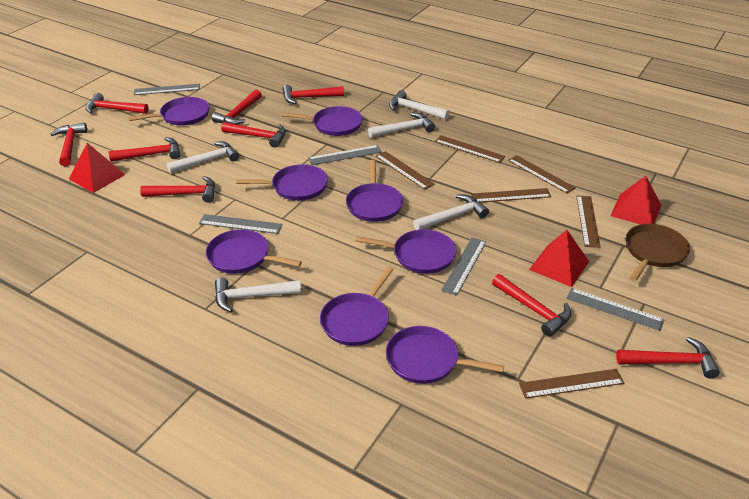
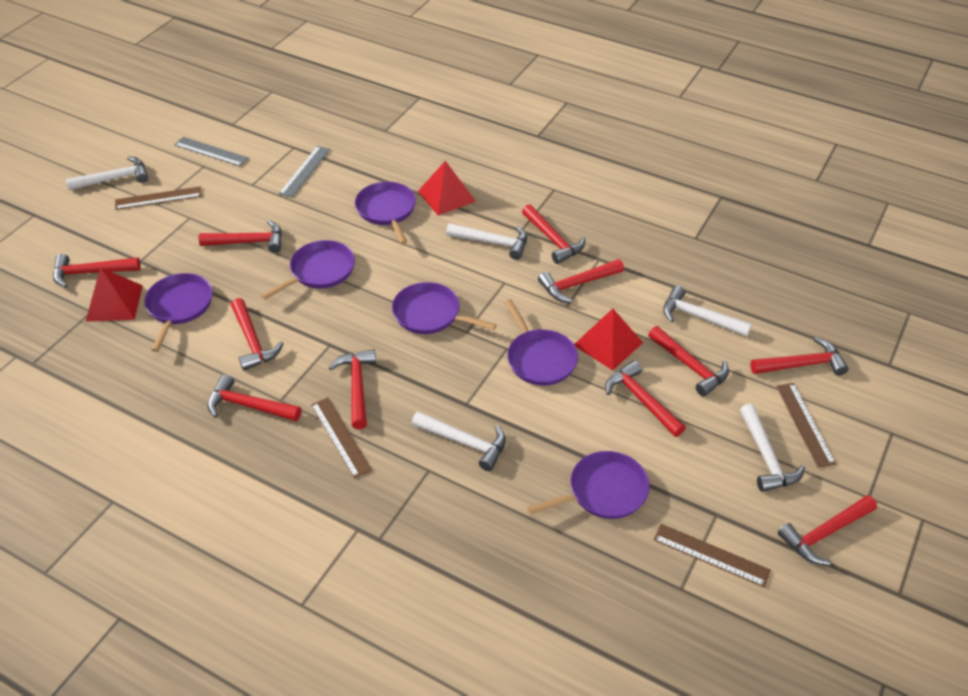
brown pan: [626,224,690,281] = 1 -> none = 0
brown ruler: [375,151,435,190] [435,135,506,163] [471,188,551,202] [508,155,576,194] [519,369,625,399] [576,196,601,248] = 6 -> [115,186,202,210] [311,397,372,479] [654,524,771,587] [776,383,836,468] = 4
grey ruler: [134,84,200,95] [199,214,283,234] [308,145,382,165] [441,237,486,296] [566,288,665,331] = 5 -> [174,137,249,167] [278,146,330,198] = 2
purple pan: [128,97,210,126] [206,229,302,274] [236,164,328,201] [282,106,363,136] [320,266,394,346] [346,160,403,222] [355,229,456,274] [386,326,504,384] = 8 -> [144,273,212,352] [261,240,355,300] [355,182,416,244] [392,282,496,334] [505,299,578,386] [527,451,650,519] = 6
red hammer: [50,123,87,167] [86,93,149,114] [109,137,181,162] [140,176,215,203] [212,90,262,125] [221,122,286,148] [282,85,344,104] [492,274,571,337] [616,337,720,378] = 9 -> [53,254,141,288] [199,220,282,253] [208,374,301,421] [231,298,284,371] [329,349,376,429] [522,204,585,264] [538,259,624,303] [606,360,686,437] [648,326,729,396] [750,337,849,376] [778,495,877,565] = 11

